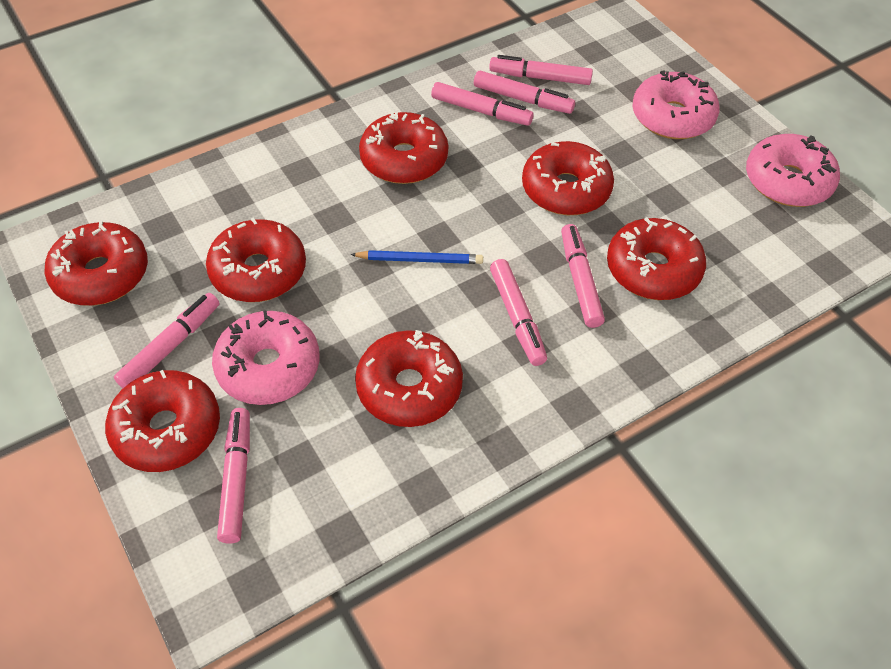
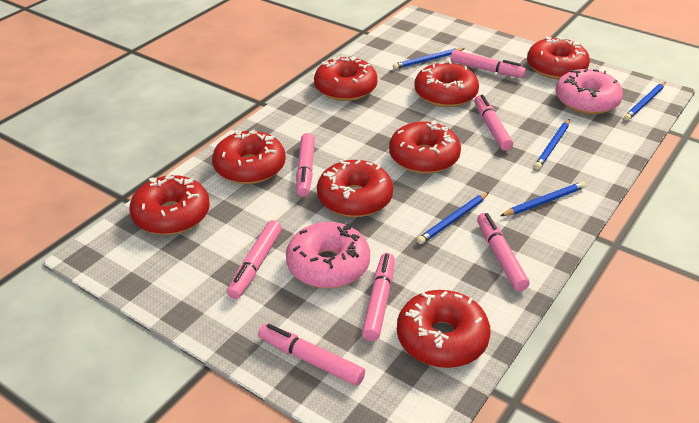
blue pencil: [350,250,483,264] = 1 -> [393,48,465,69] [417,192,489,244] [500,181,586,216] [534,119,570,170] [624,82,666,121] = 5
pink donut: [212,310,320,405] [632,70,720,139] [746,134,840,207] = 3 -> [286,222,370,289] [556,68,623,114] = 2
red donut: [44,221,148,306] [105,370,220,472] [206,218,306,302] [355,330,463,427] [359,111,448,184] [522,141,614,215] [607,217,706,300] = 7 -> [129,174,210,235] [212,130,286,184] [314,56,378,101] [317,160,393,217] [389,120,461,174] [397,290,491,368] [415,61,479,107] [527,37,590,79] = 8

